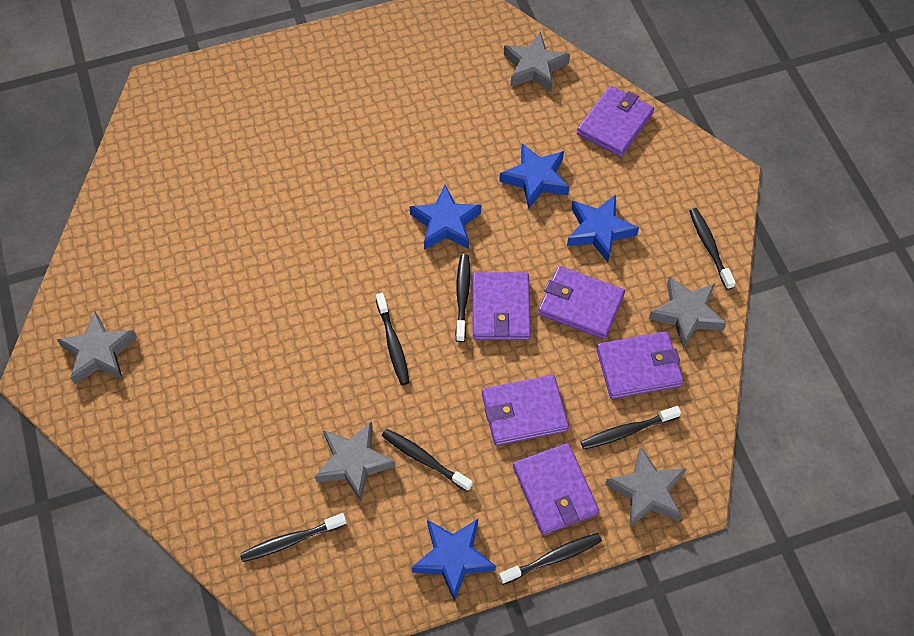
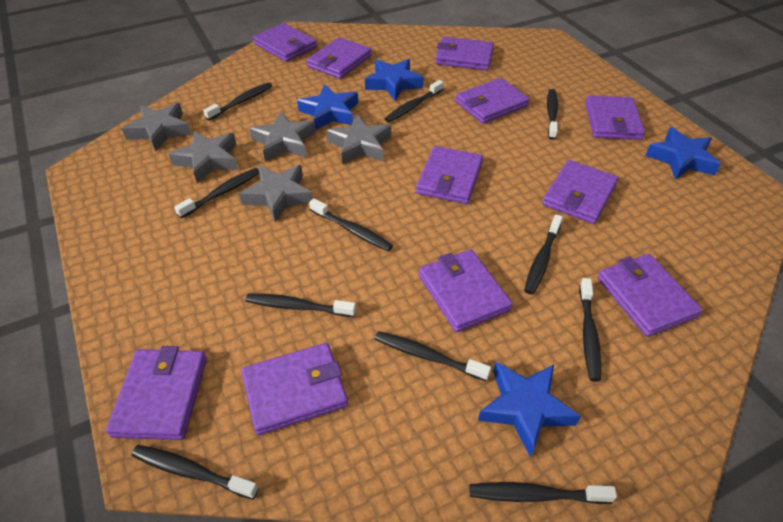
black toothbrush: [240,513,347,562] [376,293,410,385] [382,429,473,492] [455,254,470,342] [499,533,602,585] [581,406,681,450] [689,208,736,290] = 7 -> [131,445,259,500] [174,168,259,218] [203,82,272,120] [245,293,356,317] [309,198,393,251] [375,331,491,381] [384,80,444,123] [470,482,617,504] [524,214,563,295] [547,89,558,140] [579,278,601,382] = 11
purple wallet: [473,272,531,340] [482,375,569,446] [513,443,599,535] [538,266,625,339] [577,86,654,157] [596,331,683,399] = 6 -> [106,346,207,440] [242,343,348,435] [253,23,317,62] [307,37,372,79] [416,146,483,204] [419,249,513,332] [435,37,494,70] [456,78,530,124] [542,160,618,224] [585,95,645,140] [598,254,703,337] = 11

